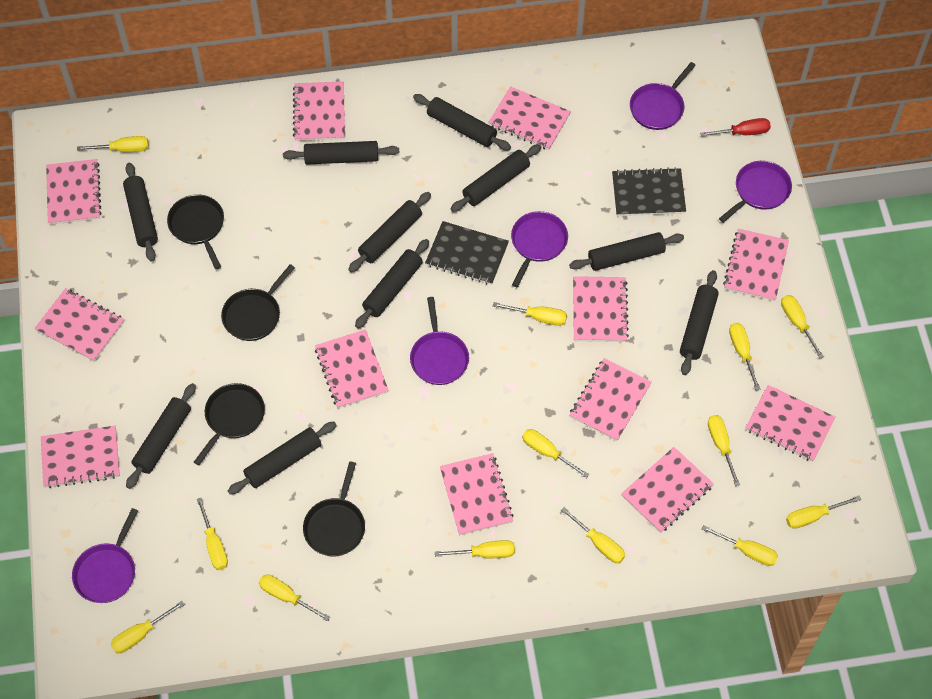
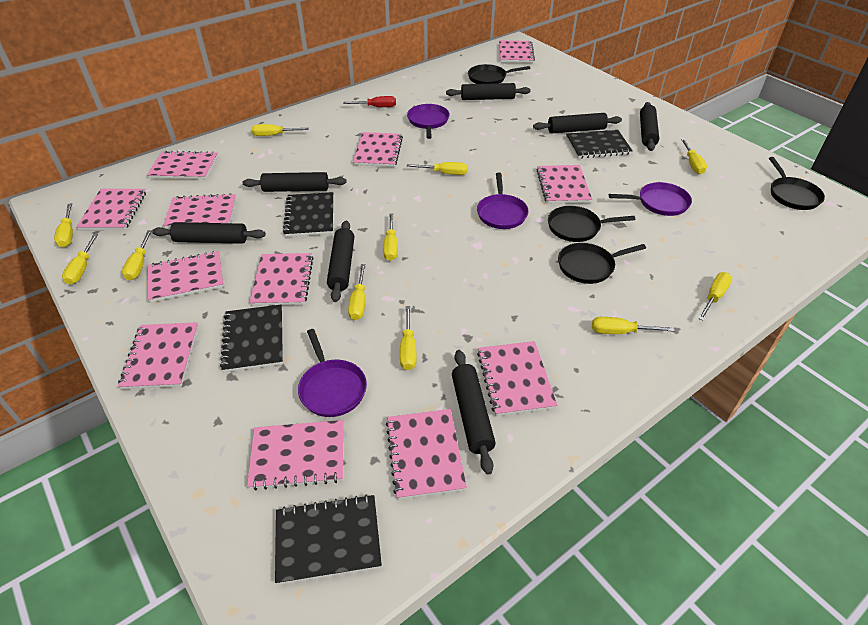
black notebook: [425,221,509,285] [612,167,686,216] = 2 -> [220,305,283,372] [275,494,382,585] [283,192,333,237] [566,130,632,159] = 4
black rolling pin: [123,163,158,262] [126,383,196,489] [228,422,336,495] [283,141,399,164] [348,192,431,272] [355,239,429,328] [413,94,511,150] [451,144,541,212] [569,232,684,271] [680,270,719,375] = 10 -> [152,222,266,244] [243,172,347,192] [327,221,354,302] [446,83,531,100] [452,350,496,475] [533,113,622,134] [640,102,659,151] = 7
purple pan: [72,508,138,603] [410,297,469,385] [511,211,568,287] [630,62,696,130] [719,161,792,223] = 5 -> [298,329,367,417] [407,104,450,139] [477,173,529,229] [609,182,692,216] = 4
yellow screwdriver: [77,136,149,152] [111,601,185,653] [197,498,228,570] [259,574,330,622] [435,540,515,558] [493,302,567,326] [522,429,589,478] [561,507,625,563] [701,525,778,566] [708,415,740,486] [729,323,761,391] [781,295,824,359] [786,496,861,529] = 13 -> [54,203,73,247] [62,234,98,285] [122,230,152,280] [251,124,309,136] [348,264,366,320] [383,213,398,261] [400,306,417,370] [407,162,467,175] [592,317,674,334] [681,138,707,174] [698,272,732,321] = 11

